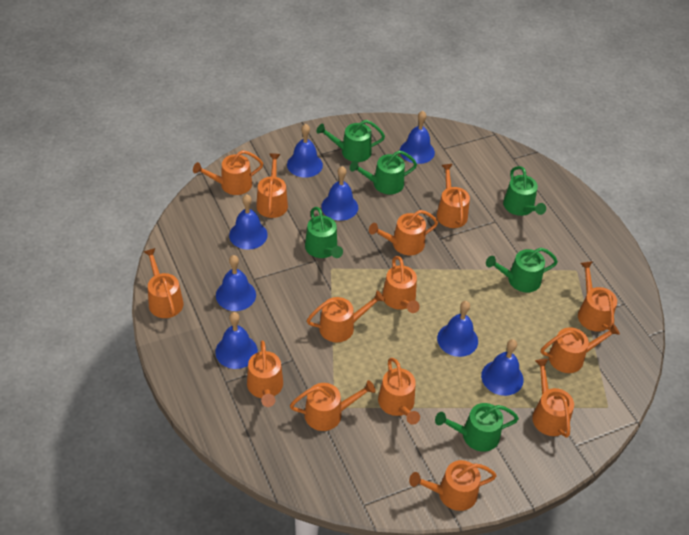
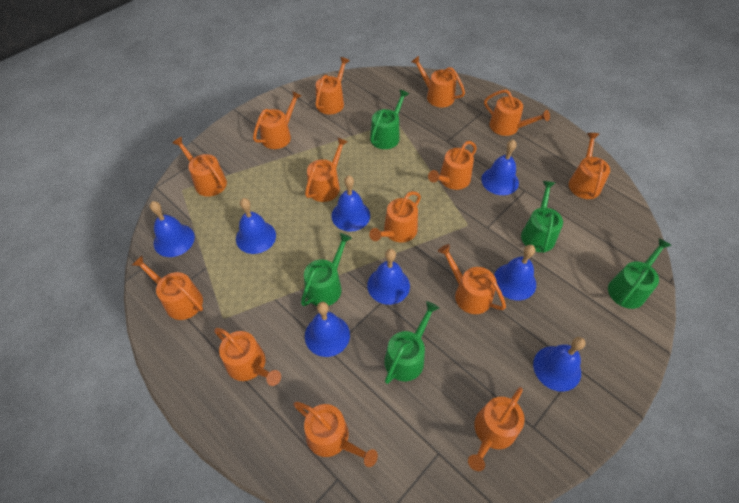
green watering can: [305,207,343,258] [316,120,385,162] [350,150,417,195] [435,403,519,452] [486,248,558,293] [503,166,546,216] = 6 -> [301,233,352,306] [370,89,409,149] [384,301,439,384] [521,181,563,253] [608,238,672,309] = 5

